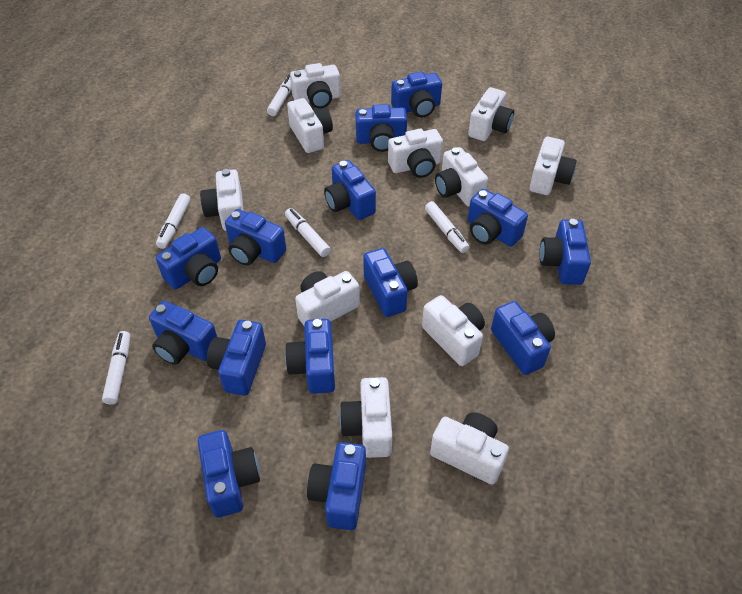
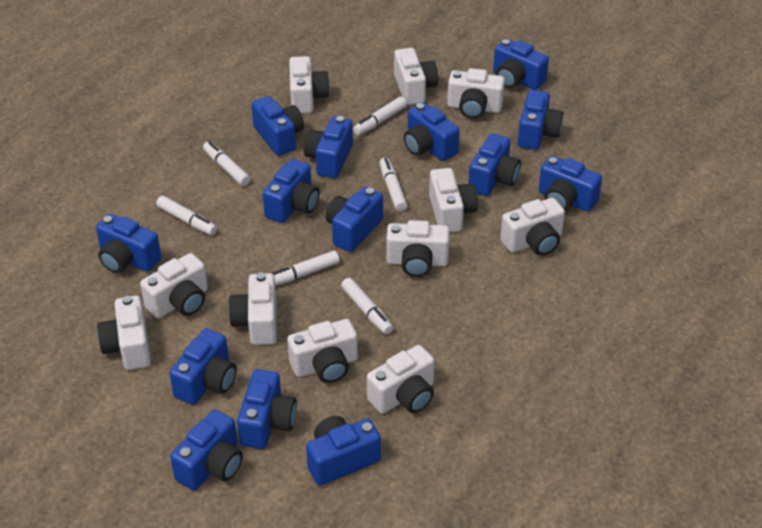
white marker: [102,331,130,405] [156,194,191,249] [267,75,291,116] [285,208,331,257] [425,201,469,253] = 5 -> [156,196,217,235] [203,141,251,186] [272,251,339,286] [341,278,393,334] [353,96,407,135] [379,158,407,211] = 6

